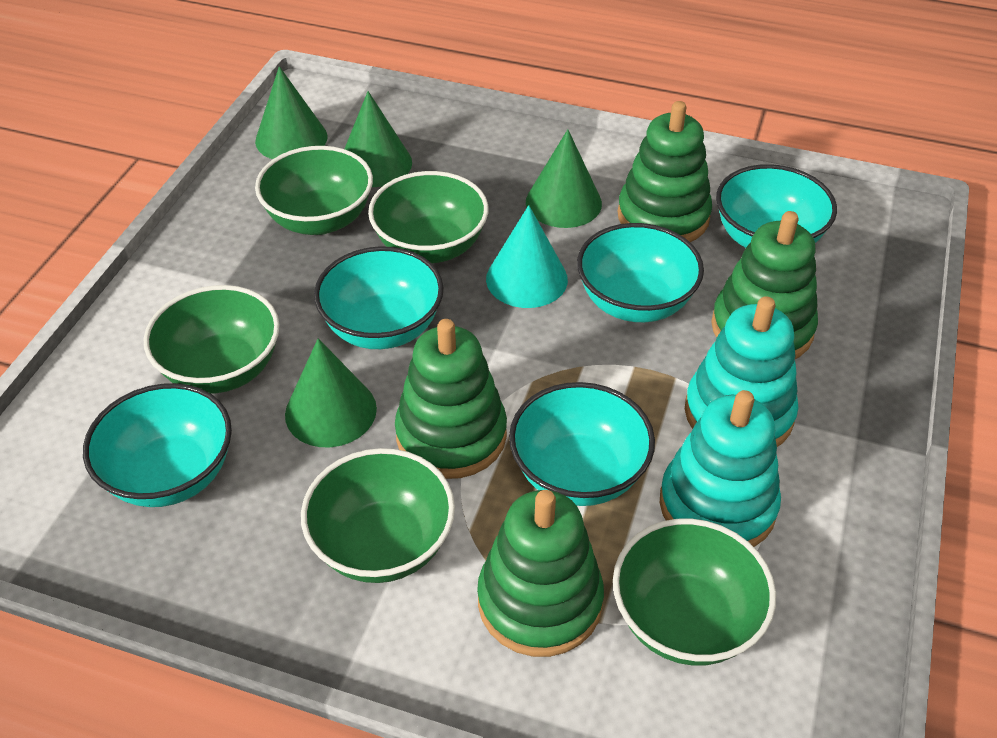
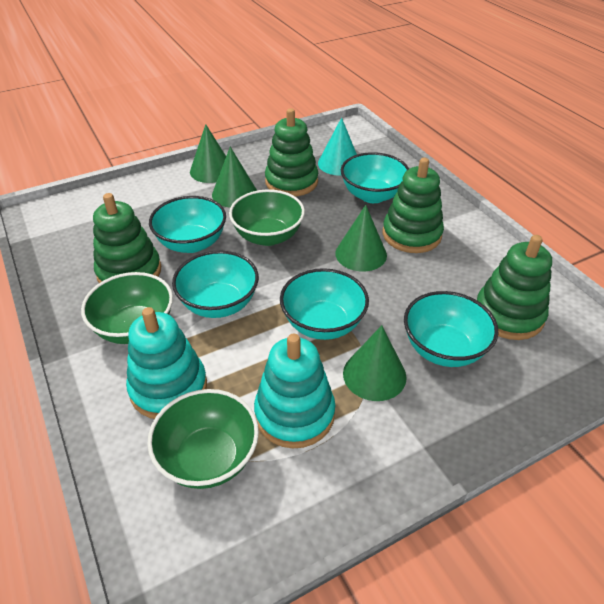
green bowl: [144,285,280,394] [255,146,373,235] [301,448,455,583] [368,171,489,263] [613,519,776,666] = 5 -> [81,272,173,344] [147,389,259,489] [229,189,305,246] = 3

